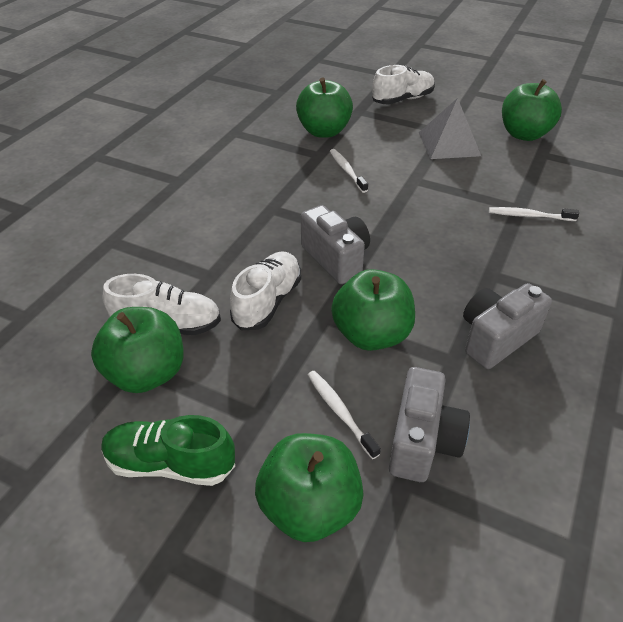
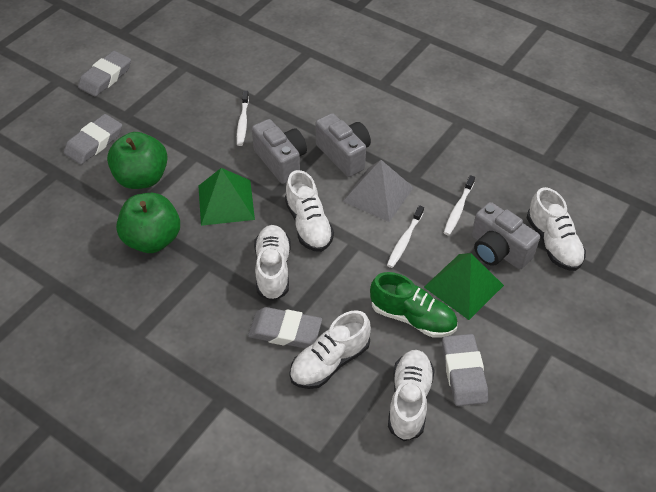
green apple: [91,307,184,393] [255,433,364,542] [296,78,353,138] [331,269,415,351] [502,79,562,141] = 5 -> [107,132,168,189] [116,193,180,253] = 2
green pyramid: none = 0 -> [198,168,255,226] [424,253,504,320] = 2
grey eraser: none = 0 -> [64,114,122,165] [78,51,131,97] [248,307,322,348] [442,334,488,406] = 4
white shoe: [102,274,221,335] [230,252,301,330] [372,65,435,104] = 3 -> [254,225,291,301] [285,170,334,252] [289,310,371,389] [388,350,435,441] [527,187,586,271] = 5

